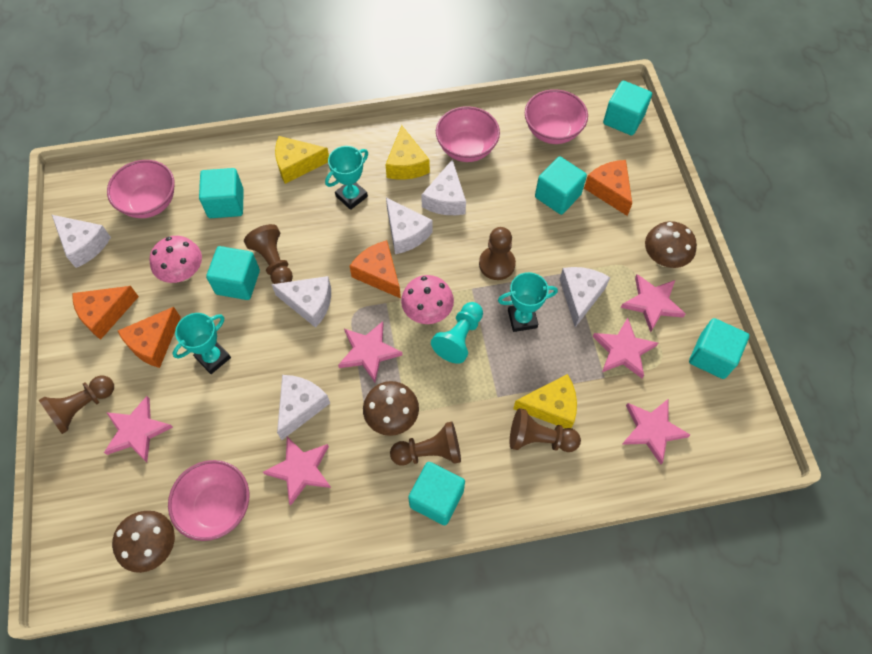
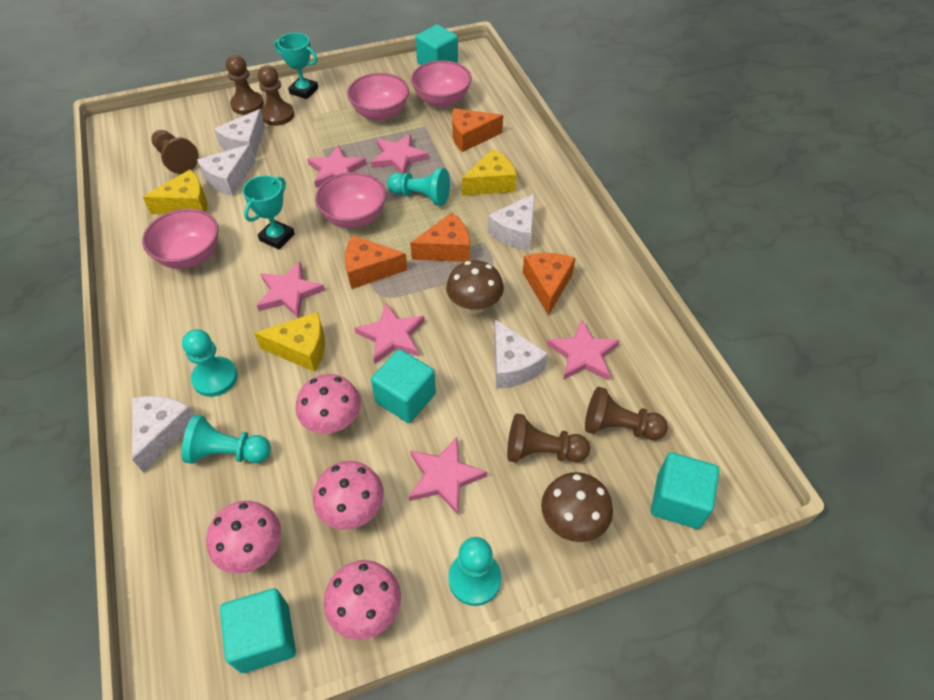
brown mushroom: [112,511,175,573] [363,381,419,436] [645,221,697,268] = 3 -> [446,260,504,314] [541,472,613,542] = 2
pink mushroom: [149,236,202,283] [401,275,454,324] = 2 -> [206,501,281,574] [296,374,361,434] [313,461,384,530] [324,560,401,640] = 4
turquoise cube: [199,168,244,218] [206,246,260,300] [408,462,465,525] [535,156,587,215] [603,81,652,136] [689,318,749,379] = 6 -> [220,588,296,673] [371,349,436,423] [415,24,458,65] [651,452,719,529] = 4
turquoise pawn: [431,302,483,364] = 1 -> [182,329,238,397] [182,415,271,464] [387,168,450,206] [448,537,501,606] = 4
turquoise trophy: [173,313,231,374] [325,146,368,210] [498,272,558,332] = 3 -> [243,175,295,249] [274,33,318,99] = 2
white cheese: [52,215,111,268] [271,276,331,328] [277,375,330,440] [386,197,433,254] [421,159,466,215] [560,267,610,327] = 6 -> [132,396,194,473] [197,144,255,196] [214,109,265,159] [488,193,535,250] [494,319,548,389] = 5

